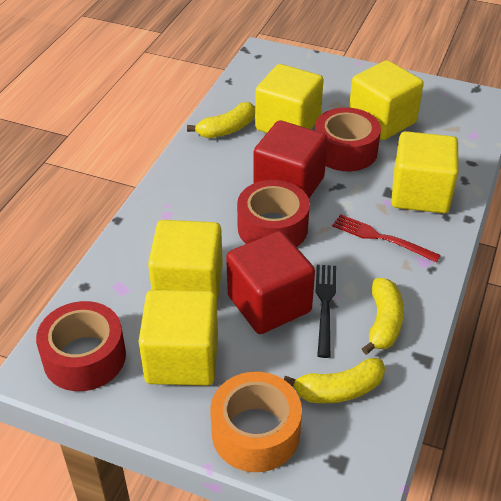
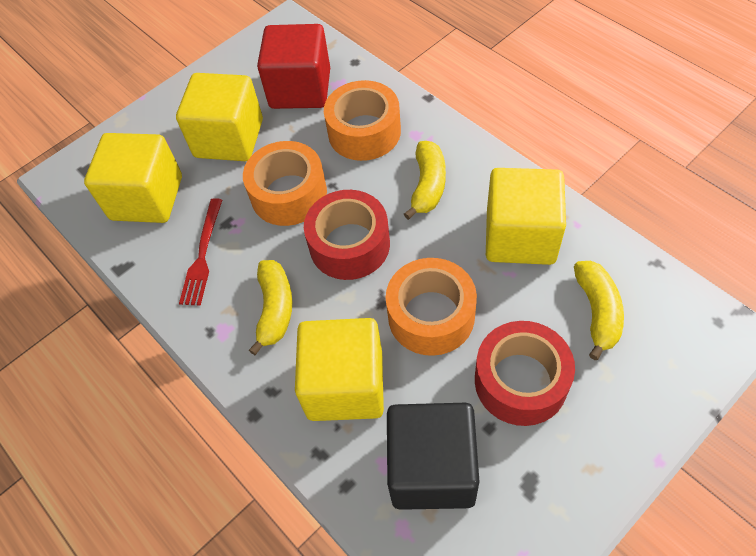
black cube: none = 0 -> [387,403,480,510] = 1
black fork: [316,265,336,358] = 1 -> none = 0
orange tape: [210,372,302,472] = 1 -> [243,141,327,226] [324,80,401,161] [386,258,477,356] = 3
red cube: [226,231,315,334] [253,120,328,198] = 2 -> [257,24,330,109] = 1
red tape: [36,301,126,391] [237,180,310,247] [315,107,381,171] = 3 -> [304,190,390,280] [475,321,575,426] = 2
yellow cube: [139,290,218,386] [148,220,223,304] [255,64,324,133] [349,60,424,140] [391,131,458,213] = 5 -> [84,133,182,223] [176,73,263,161] [295,318,384,421] [486,168,566,265] = 4

